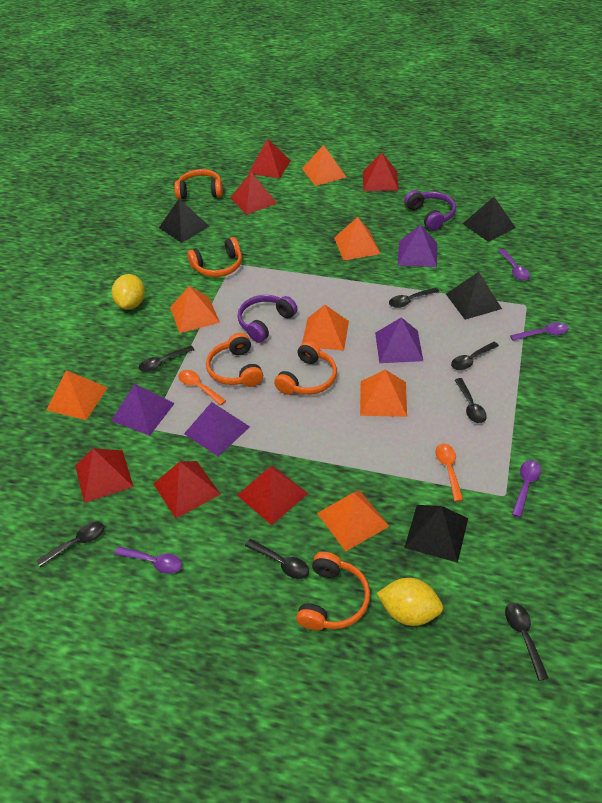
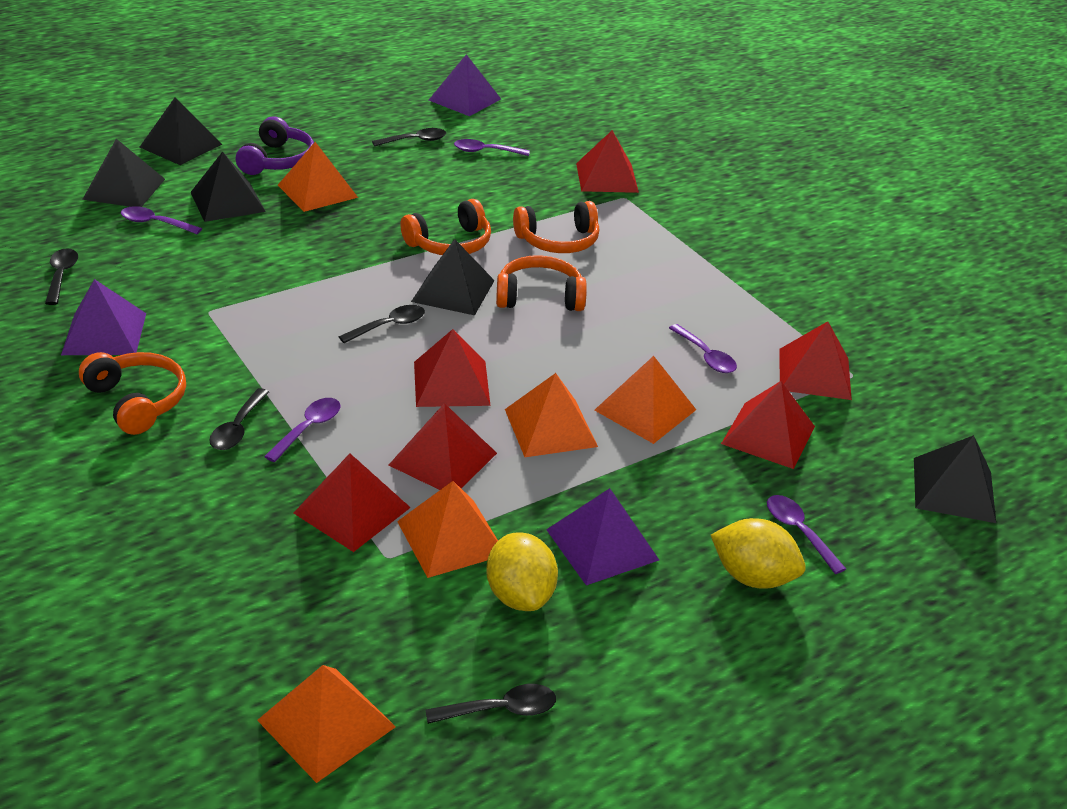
black pyramid: [159,199,210,243] [404,505,468,563] [446,272,502,320] [463,197,516,242] = 4 -> [82,139,165,207] [140,98,222,165] [190,151,266,222] [411,239,495,315] [914,435,996,523] = 5
black spoon: [36,522,104,567] [139,345,194,372] [245,539,309,579] [389,288,439,308] [451,342,499,370] [455,378,487,423] [505,603,549,681] = 7 -> [45,248,78,305] [209,388,269,450] [339,305,425,343] [372,128,446,147] [425,684,556,724] = 5
orange headphones: [174,169,223,199] [187,237,242,277] [206,333,263,387] [274,341,337,395] [296,552,370,631] = 5 -> [79,352,186,435] [400,199,491,255] [496,255,587,311] [513,201,599,253] = 4
orange pyramid: [46,370,108,420] [170,286,220,333] [302,145,347,186] [302,305,349,351] [317,490,389,551] [334,217,381,260] [360,370,407,417] = 7 -> [257,665,396,783] [278,142,358,212] [397,481,498,578] [505,373,598,457] [595,356,696,444] = 5
orange spoon: [178,370,226,405] [435,443,463,501] = 2 -> none = 0
purple headphones: [238,295,298,343] [404,190,456,231] = 2 -> [236,117,314,175] = 1
purple pyramid: [111,384,175,436] [184,402,250,457] [375,317,423,363] [398,225,437,267] = 4 -> [61,279,146,355] [429,54,501,116] [546,488,659,585] = 3
purple spoon: [114,546,182,574] [498,249,530,281] [510,322,569,341] [512,460,541,517] = 4 -> [121,206,202,234] [264,398,340,462] [454,139,530,156] [669,324,737,373] [767,495,846,574] = 5

